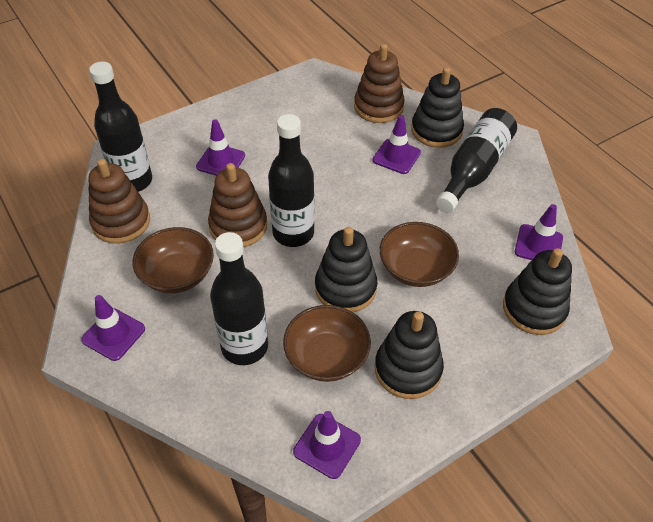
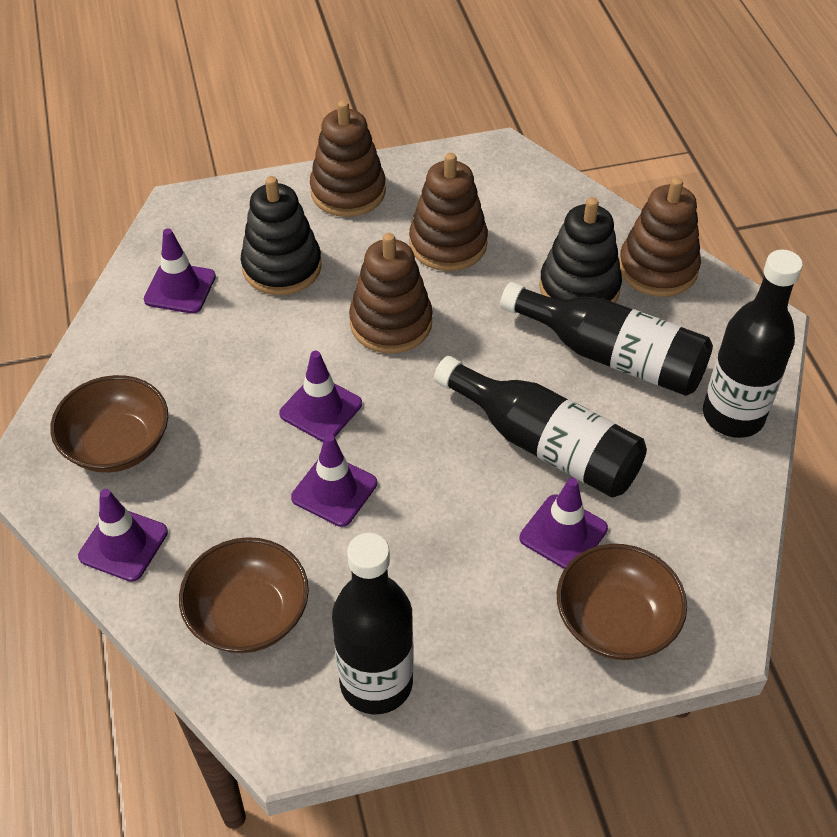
black stacking toy: [315,227,377,312] [375,311,444,399] [411,67,464,148] [503,248,572,335] = 4 -> [241,176,322,295] [539,197,622,303] = 2
brown stacking toy: [88,159,150,244] [208,163,267,247] [354,44,405,123] = 3 -> [310,100,386,217] [349,233,433,354] [409,153,488,271] [619,177,701,296] = 4

